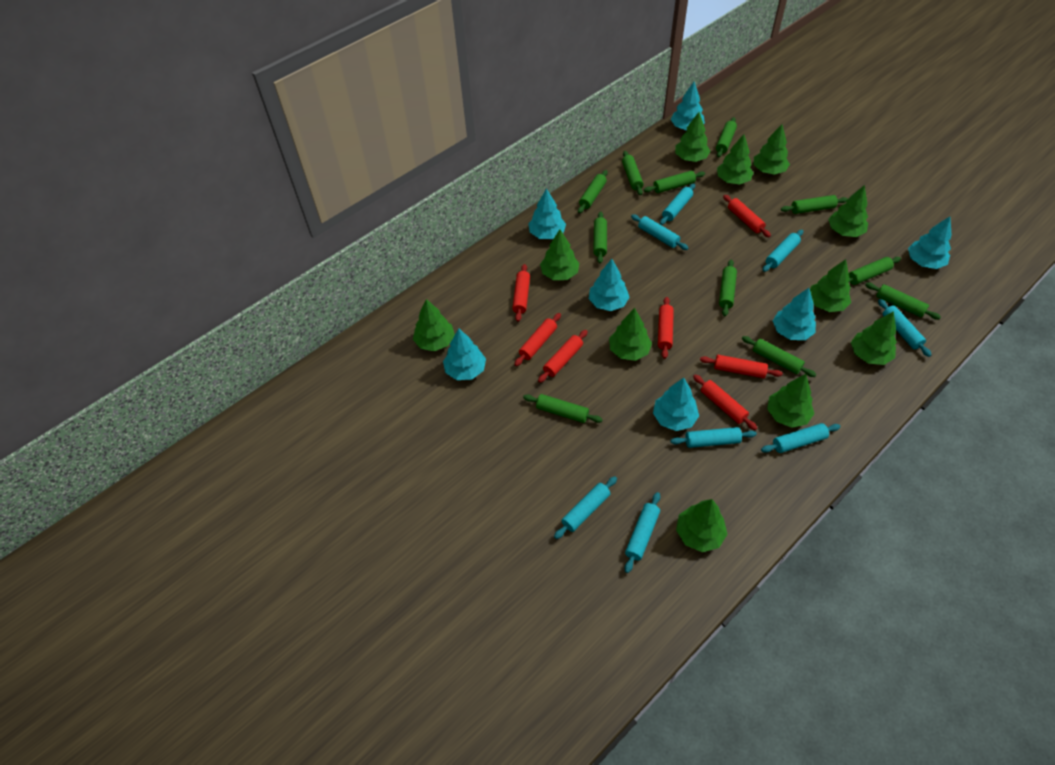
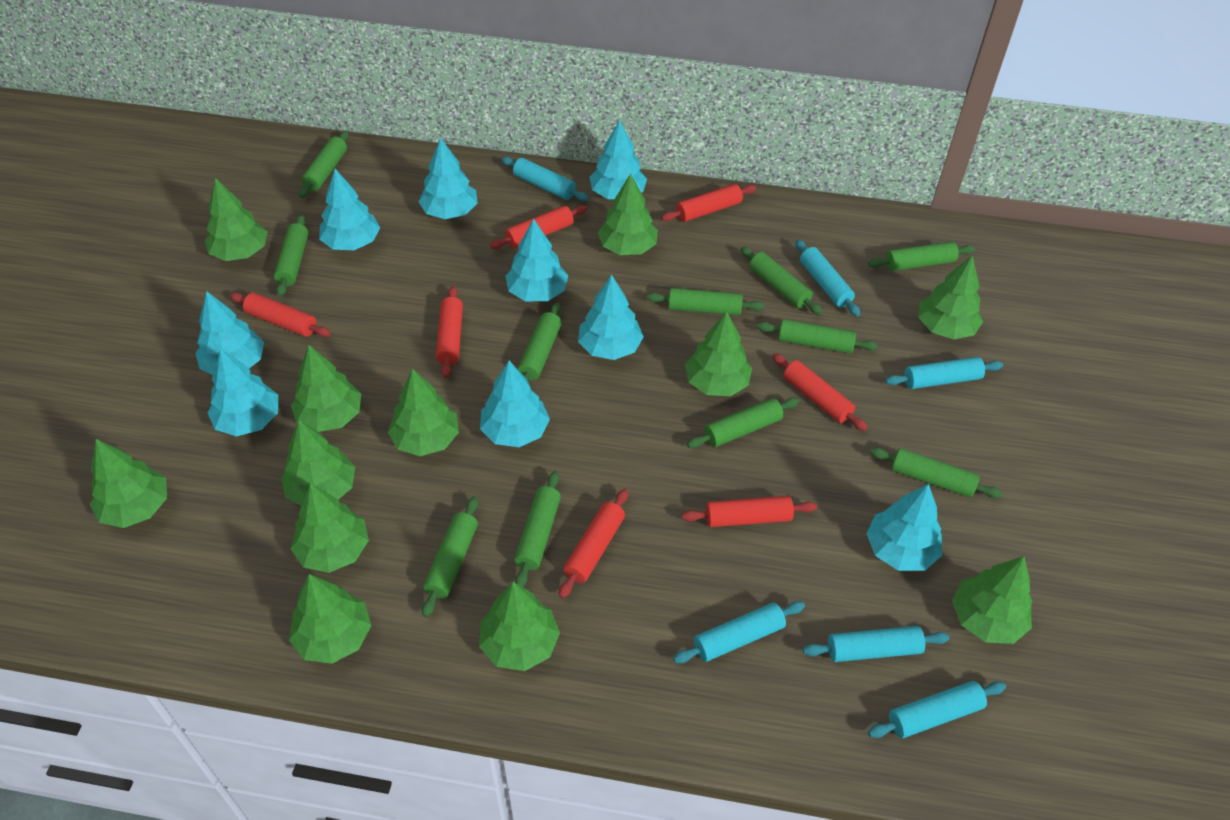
green tree: [413,299,455,351] [540,229,579,280] [609,308,652,361] [675,112,710,162] [676,499,727,552] [717,134,754,185] [753,124,790,175] [767,374,814,428] [810,259,851,312] [828,185,868,237] [851,311,897,365] = 11 -> [90,439,167,528] [205,178,267,261] [281,420,355,506] [289,574,371,664] [291,345,361,432] [291,483,369,573] [388,368,459,456] [479,582,560,671] [598,173,658,255] [685,312,752,396] [918,255,983,339] [952,556,1033,644] = 12
turquoise rolling pin: [554,476,617,539] [625,492,660,573] [631,214,688,250] [660,184,695,225] [671,427,757,448] [761,423,840,453] [763,230,803,272] [878,299,931,357] = 8 -> [501,157,589,201] [673,601,805,663] [795,240,860,316] [803,626,949,662] [868,681,1006,738] [885,357,1003,389] = 6
turquoise tree: [443,328,486,380] [528,188,566,239] [589,259,630,311] [653,378,699,431] [670,82,705,130] [773,288,816,340] [908,216,952,269] = 7 -> [195,291,264,375] [207,349,278,437] [319,169,380,250] [418,137,478,219] [480,361,550,447] [505,218,568,301] [578,275,644,360] [590,120,647,199] [866,484,942,571] = 9

